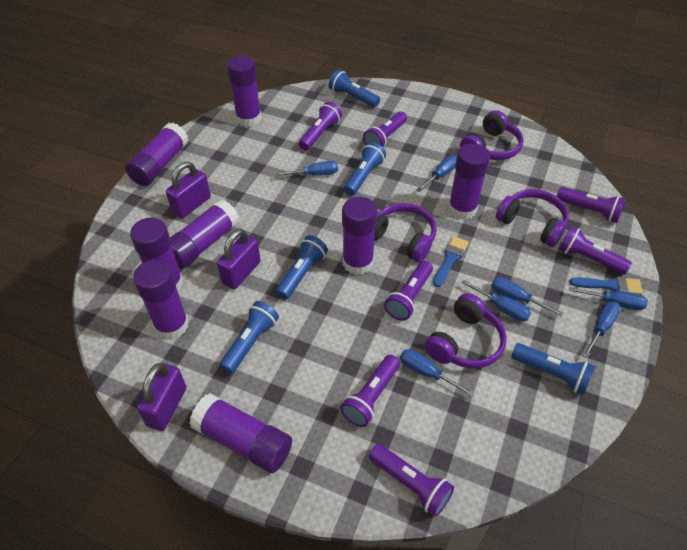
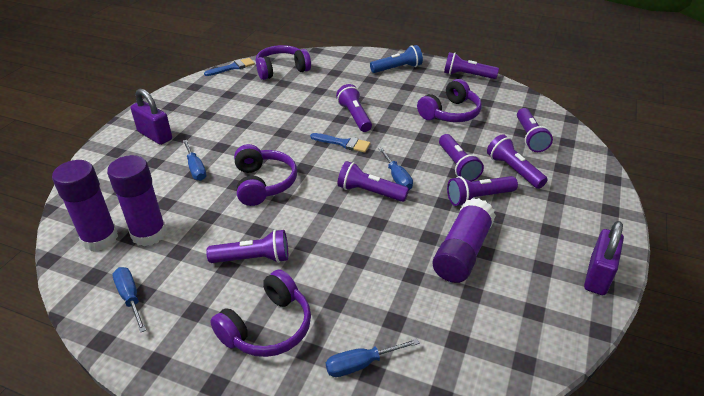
blue flashlight: [219,301,279,374] [276,235,328,300] [329,70,380,108] [344,142,386,196] [511,343,595,395] = 5 -> [370,45,423,73] = 1
blue screwdriver: [275,161,338,176] [400,349,474,397] [416,155,457,192] [461,280,531,322] [491,277,564,317] [569,287,648,310] [582,301,621,358] = 7 -> [113,267,146,333] [183,140,206,181] [326,338,419,377] [378,147,413,190] = 4
purple flashlight: [299,102,342,150] [340,355,400,427] [363,111,407,148] [369,444,454,517] [384,261,433,321] [557,187,626,223] [559,226,632,275] = 7 -> [206,230,288,263] [336,84,372,132] [338,161,409,202] [439,134,484,182] [444,52,499,79] [447,176,518,206] [487,134,548,189] [517,108,553,152] = 8
purple glue stick: [125,123,189,186] [130,217,183,291] [133,259,189,340] [170,199,240,269] [189,393,292,473] [227,55,262,127] [342,197,377,275] [448,143,490,219] = 8 -> [52,160,118,251] [107,155,167,246] [432,198,496,283] = 3
purple padlock: [137,363,186,431] [166,162,211,218] [217,229,261,289] = 3 -> [131,89,172,145] [584,221,624,295] = 2

